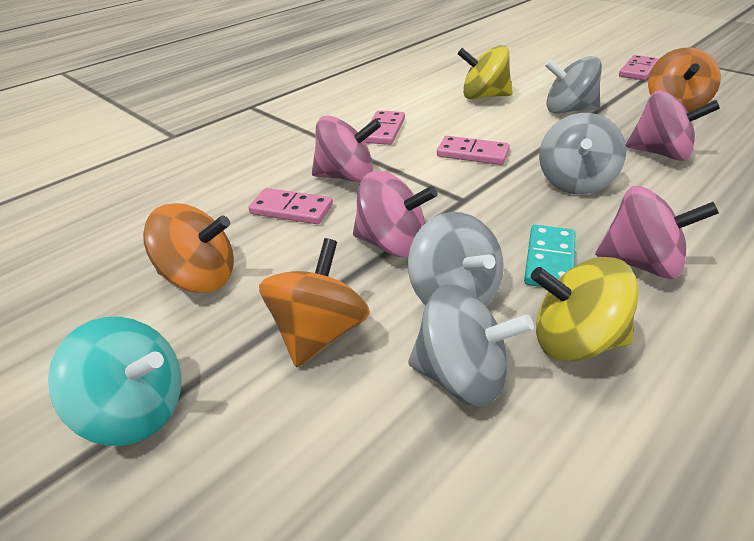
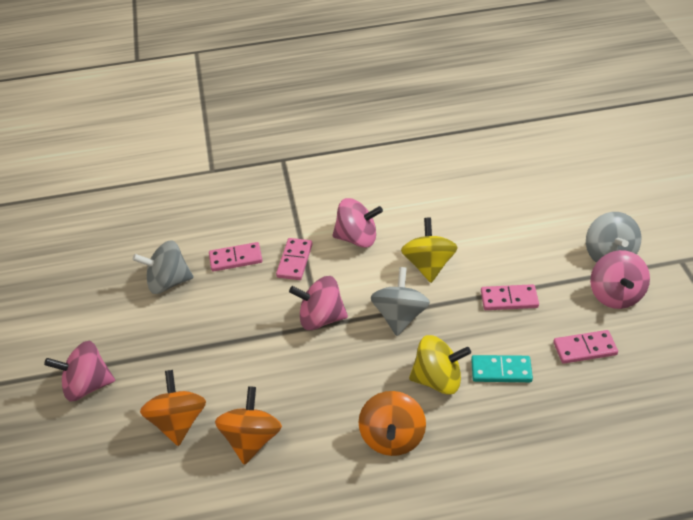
grey spinning top: [408,212,504,306] [408,285,534,407] [539,113,626,194] [544,56,602,114] = 4 -> [132,240,194,294] [371,267,430,336] [586,212,641,263] = 3
turquoise spinning top: [48,317,181,446] = 1 -> none = 0

